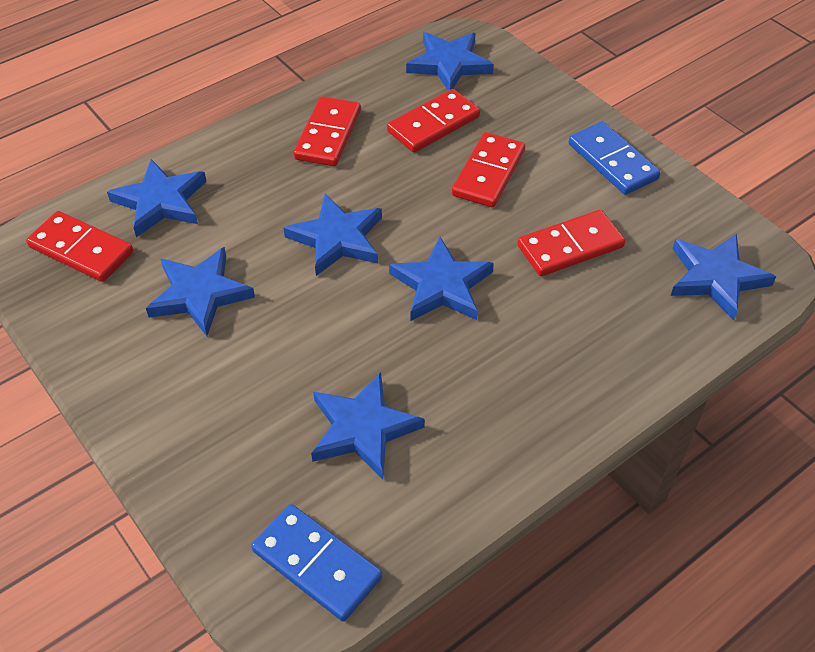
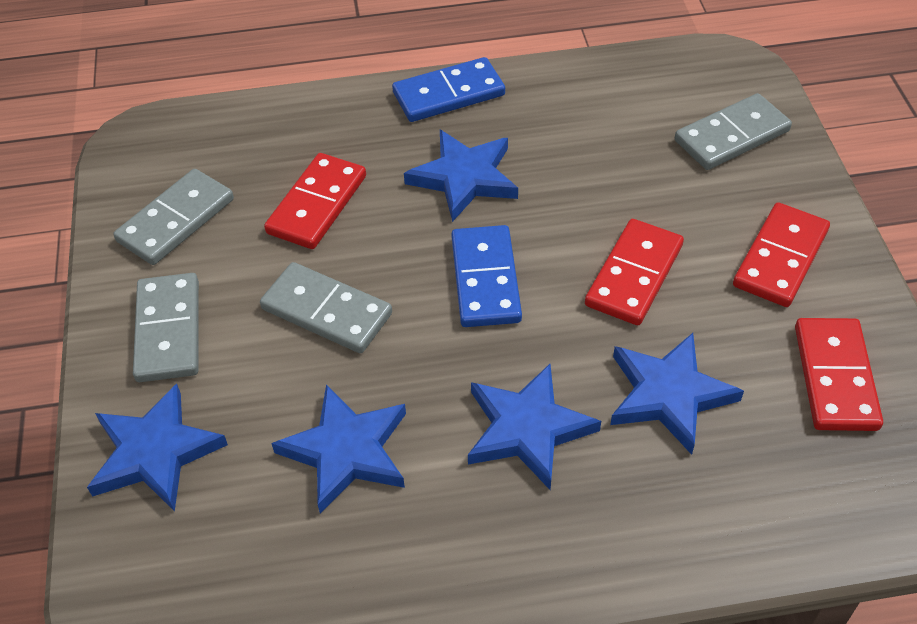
blue star: [107,159,207,237] [146,247,255,336] [283,194,382,276] [311,372,425,479] [389,237,494,321] [406,32,494,91] [671,234,776,320] = 7 -> [87,383,228,512] [271,384,406,514] [404,130,518,222] [468,364,601,490] [610,333,744,455] = 5
grey domino: none = 0 -> [113,169,234,265] [133,273,199,382] [260,262,392,353] [675,93,792,170] = 4
red domino: [26,211,133,282] [294,96,361,166] [387,89,480,153] [452,132,525,208] [517,210,625,276] = 5 -> [264,153,366,249] [585,219,684,325] [733,202,830,307] [795,318,883,431] = 4

